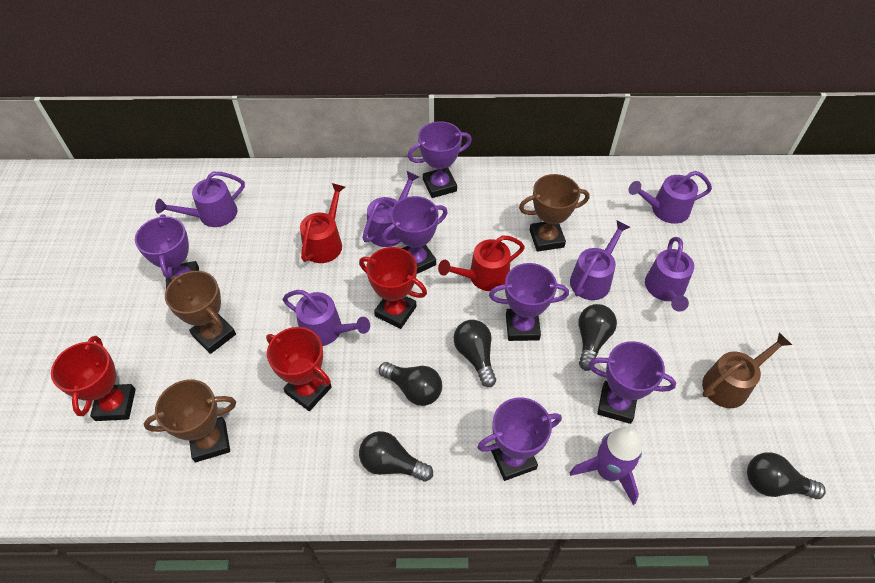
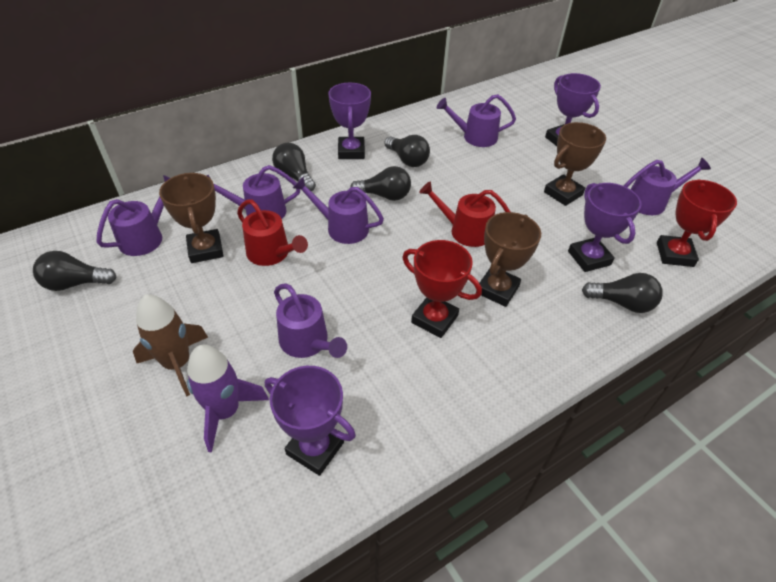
brown rocket: none = 0 -> [133,295,208,397] = 1
brown watering can: [702,332,792,408] = 1 -> none = 0
purple trophy: [135,214,199,289] [382,196,448,274] [408,121,472,198] [477,397,562,481] [489,263,569,341] [588,341,676,424] = 6 -> [265,366,356,476] [328,83,371,159] [545,73,601,146] [568,183,642,272] = 4
red trophy: [51,336,136,421] [266,327,332,411] [359,247,427,329] = 3 -> [402,240,482,338] [657,179,737,267] = 2

